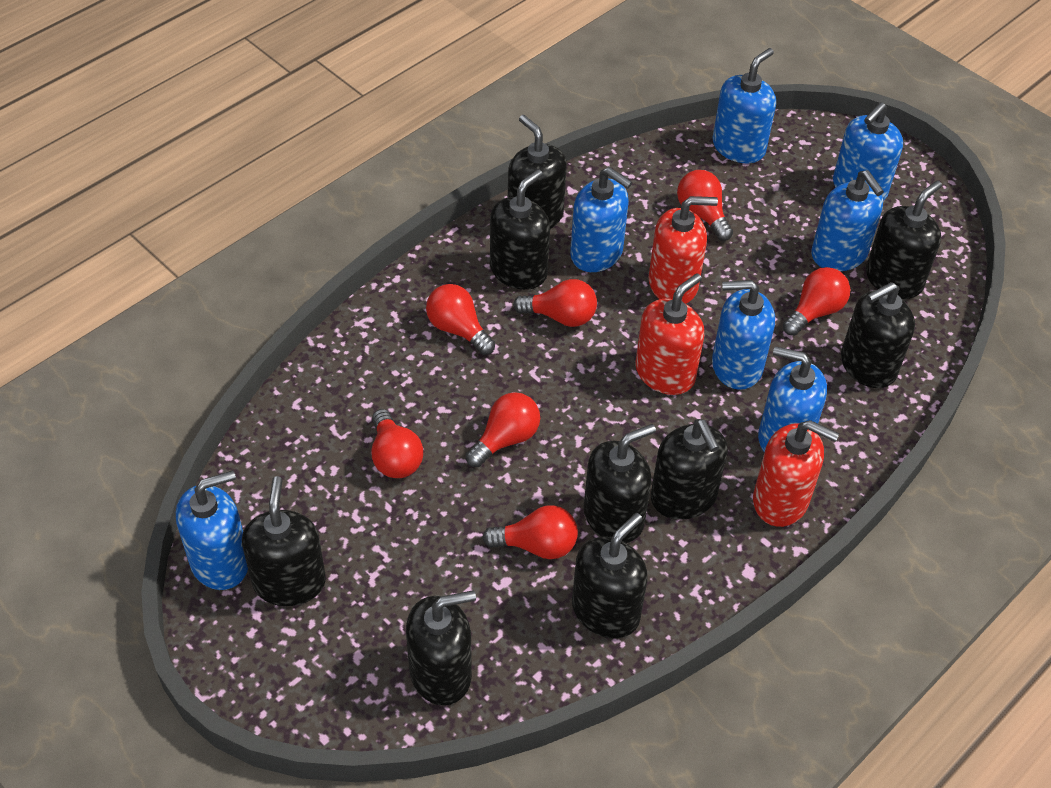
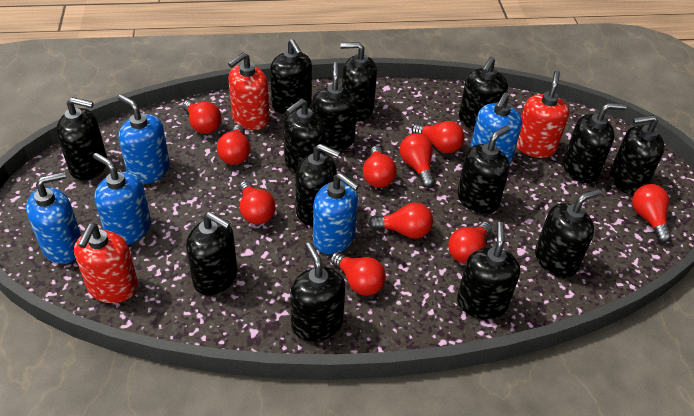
black soap dispenser: [242,476,326,606] [406,590,476,706] [490,169,550,290] [508,115,567,229] [572,513,648,639] [583,424,656,543] [651,419,728,520] [841,282,915,388] [866,181,942,299] = 9 -> [56,97,107,180] [186,212,237,296] [270,39,312,114] [284,98,326,174] [290,242,345,342] [296,144,340,226] [312,62,357,151] [340,42,377,122] [457,125,510,214] [457,222,520,319] [459,57,508,130] [535,189,601,278] [563,103,627,184] [610,115,665,195] = 14
blue soap dispenser: [176,470,248,590] [570,167,632,272] [712,280,775,390] [713,48,776,163] [758,346,827,452] [811,170,884,271] [833,102,903,201] = 7 -> [26,172,82,264] [93,153,151,245] [118,95,170,184] [313,173,359,254] [470,93,522,164] = 5
red light bulb: [371,409,423,478] [426,284,495,355] [466,392,540,467] [482,505,578,559] [513,279,597,327] [677,170,733,241] [783,267,850,336] = 7 -> [183,100,222,134] [217,125,251,165] [239,181,276,224] [331,252,386,296] [363,146,397,188] [369,203,433,239] [400,133,435,188] [412,121,465,153] [448,222,492,264] [632,184,671,243] = 10

